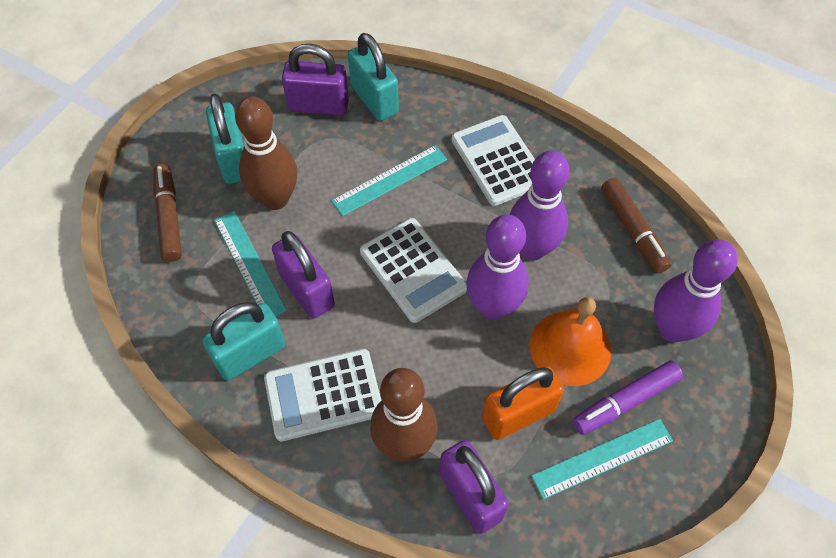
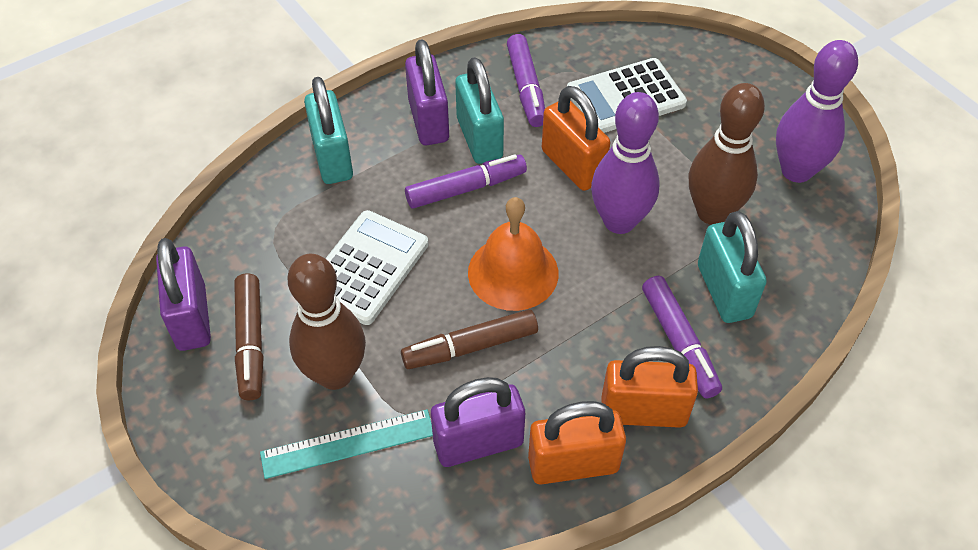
orange padlock: [482,366,564,440] = 1 -> [528,401,626,485] [542,86,610,191] [601,346,698,428] = 3
purple bowling pin: [467,214,529,320] [510,151,570,261] [654,239,738,342] = 3 -> [591,92,660,234] [776,40,858,183] = 2
purple marker: [572,360,683,435] = 1 -> [405,154,527,209] [507,34,545,127] [642,276,722,398] = 3
turquoise ruler: [214,211,287,316] [331,145,447,216] [531,419,673,499] = 3 -> [260,410,433,479] = 1
white calculator: [264,349,381,441] [360,218,467,323] [451,115,535,206] = 3 -> [325,210,428,325] [567,58,687,133] = 2

